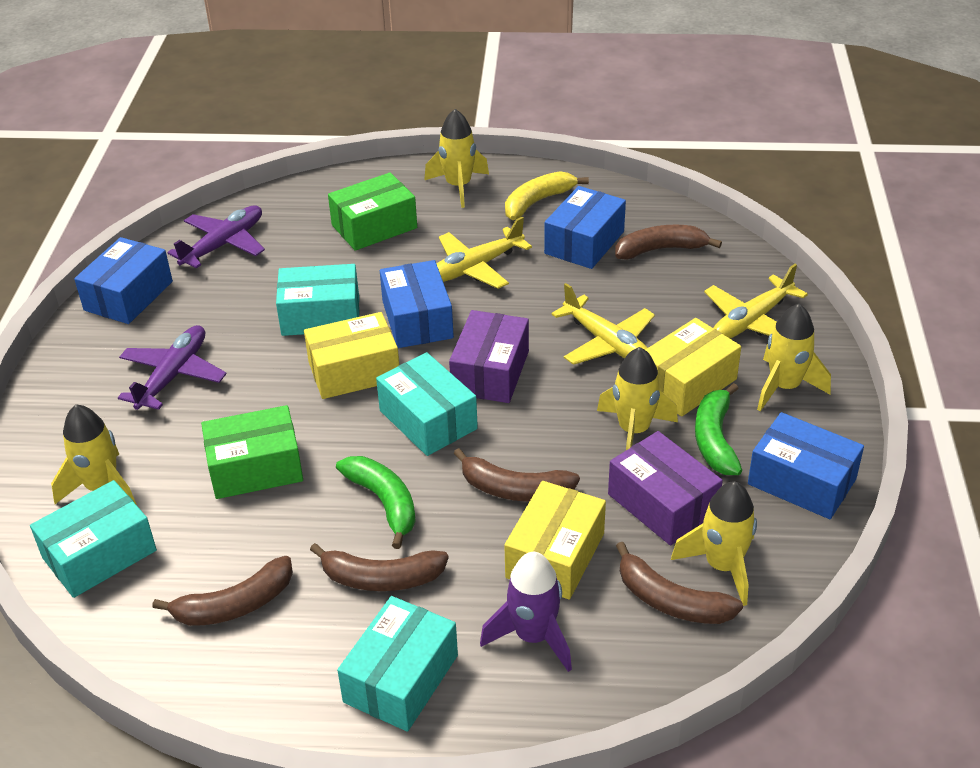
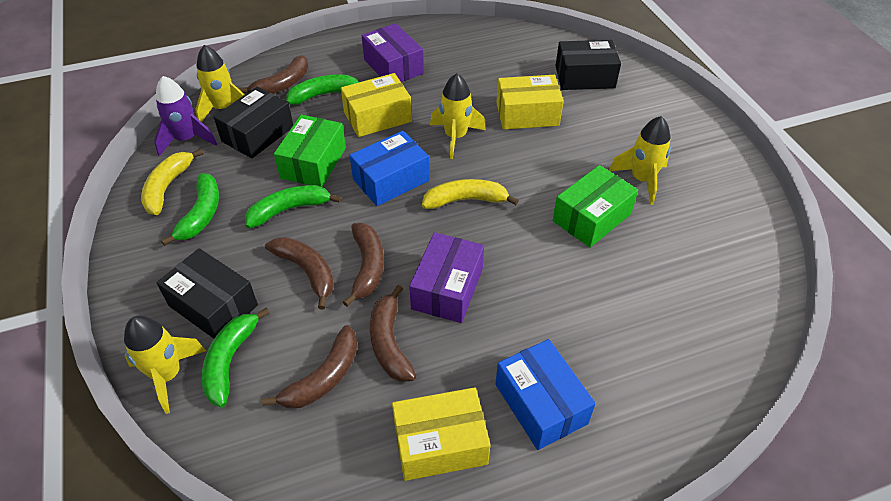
black box: none = 0 -> [157,248,258,339] [214,86,293,158] [556,40,621,90] = 3
blue box: [74,237,173,324] [380,260,454,348] [544,186,626,269] [748,412,864,519] = 4 -> [349,131,430,206] [495,339,596,450] = 2
green banana: [336,456,416,549] [695,383,742,475] = 2 -> [161,173,219,246] [202,308,270,407] [245,185,341,228] [286,75,359,105] = 4
purple plane: [118,325,227,410] [167,205,265,268] = 2 -> none = 0
turquoise box: [30,480,157,598] [276,264,359,336] [337,596,458,732] [376,352,478,456] = 4 -> none = 0
yellow banana: [505,171,589,220] = 1 -> [141,149,203,215] [422,179,519,209] = 2
yellow plane: [437,217,532,289] [551,283,655,365] [704,264,808,339] = 3 -> none = 0
yellow rocket: [51,404,136,504] [424,109,489,208] [597,347,678,450] [671,481,757,606] [757,304,831,411] = 5 -> [124,316,206,414] [195,45,245,122] [430,73,486,159] [609,116,671,205] = 4

